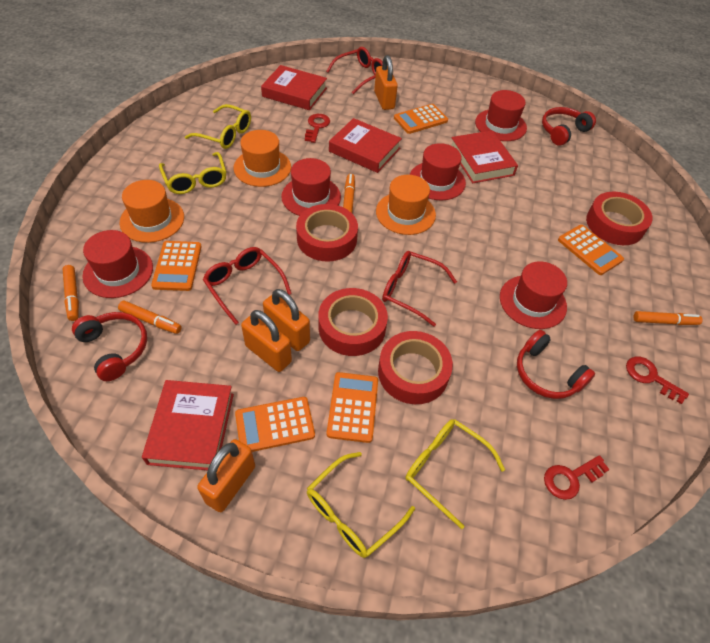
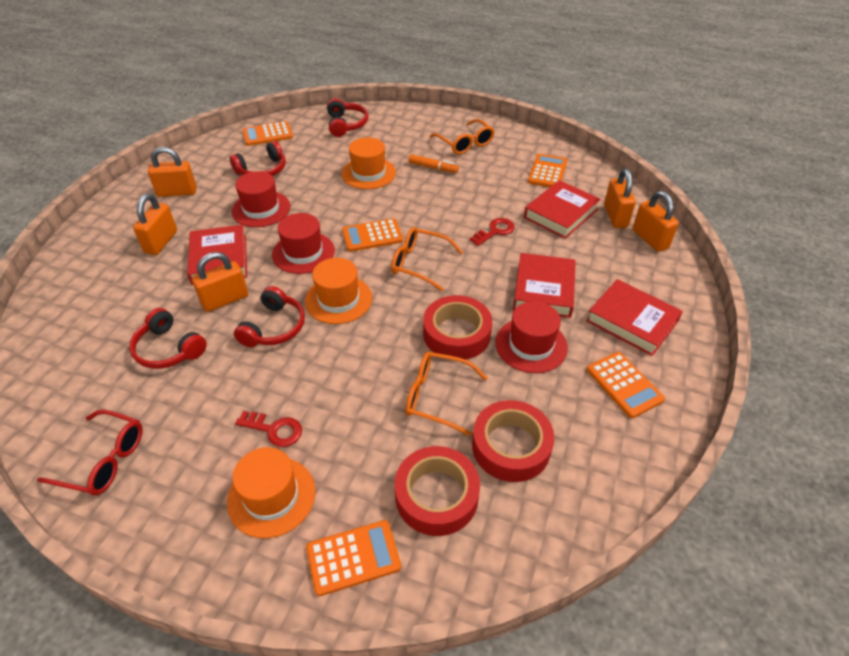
orange glasses: none = 0 -> [391,227,463,291] [405,352,488,436] [430,119,495,155] = 3
orange marker: [63,265,79,321] [118,300,182,334] [343,174,355,213] [633,311,702,325] = 4 -> [409,154,459,173] = 1
orange padlock: [197,439,255,512] [241,310,292,372] [263,289,310,351] [374,55,398,110] = 4 -> [133,193,177,255] [148,147,197,197] [192,252,248,312] [604,169,636,228] [633,191,679,252] = 5
red glasses: [203,247,292,325] [326,47,383,94] [382,251,457,327] = 3 -> [37,410,143,495] = 1
red hat: [82,230,153,298] [281,158,341,216] [410,143,466,200] [475,90,527,141] [500,261,567,329] = 5 -> [231,171,291,227] [272,213,335,274] [495,301,568,373] = 3
red headphones: [72,312,147,381] [517,330,595,399] [542,107,596,146] = 3 -> [129,308,207,369] [230,141,286,176] [234,286,305,347] [327,98,368,137] = 4
red key: [305,114,330,143] [544,455,610,500] [626,357,689,404] = 3 -> [235,411,302,447] [470,218,515,246] = 2
red tape: [296,204,358,261] [318,288,388,356] [378,331,453,404] [586,192,653,245] = 4 -> [395,446,480,536] [423,295,492,360] [472,400,555,482] = 3
yellow glasses: [159,152,226,194] [185,104,251,149] [307,452,415,558] [405,419,505,529] = 4 -> none = 0

